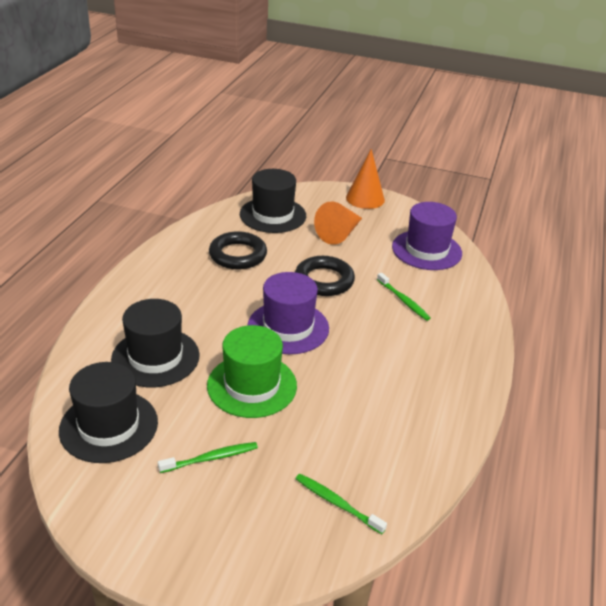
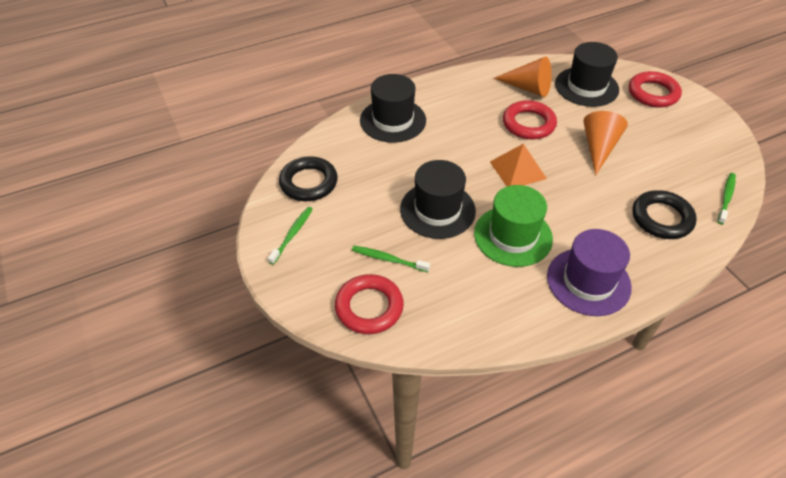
orange pyramid: none = 0 -> [490,143,547,186] = 1
purple hat: [247,272,329,354] [392,202,462,270] = 2 -> [547,229,632,316] = 1
red ring: none = 0 -> [335,274,404,334] [503,100,557,140] [629,71,682,108] = 3

